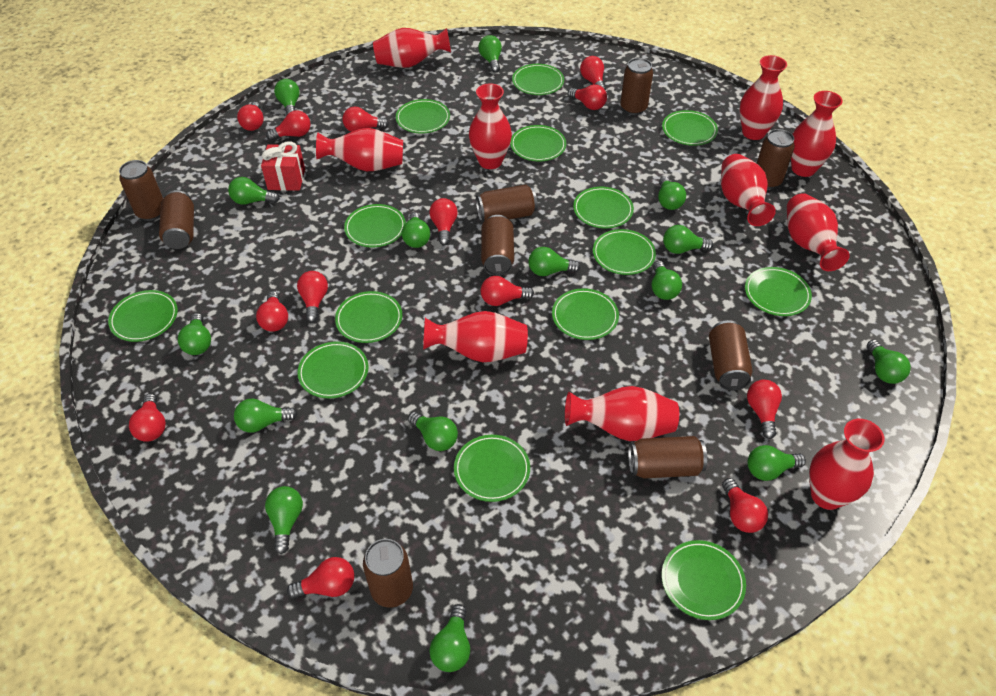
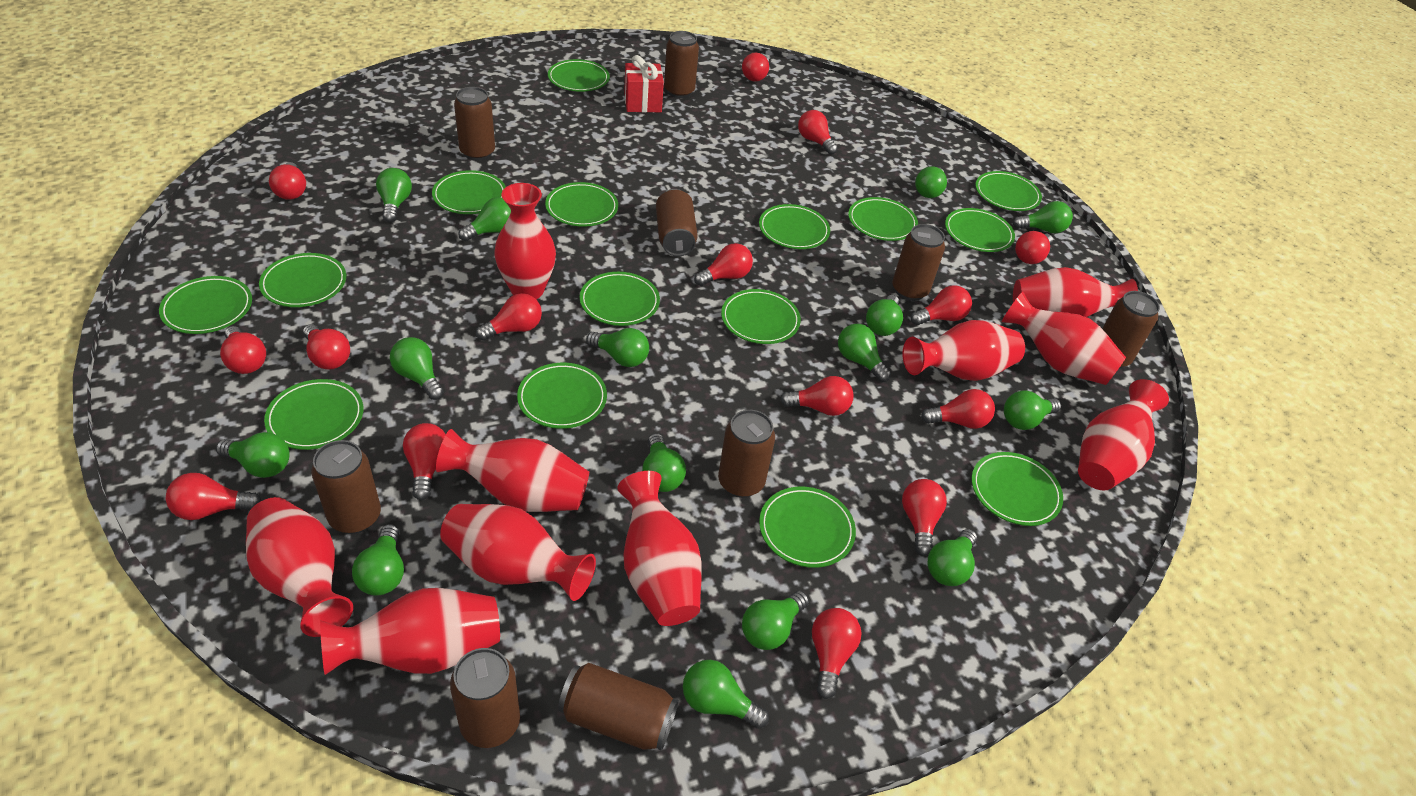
green plate: [108,290,178,342] [297,341,368,398] [335,291,402,343] [344,204,406,247] [396,99,450,133] [454,435,530,502] [510,125,566,161] [512,64,564,95] [552,288,619,340] [573,187,634,228] [593,229,656,275] [662,110,718,146] [662,540,746,620] [745,267,812,316] = 14 -> [159,276,252,334] [259,253,346,307] [264,379,363,450] [432,170,506,214] [517,363,607,429] [545,182,618,227] [548,59,610,92] [580,272,660,326] [721,289,801,344] [759,204,830,249] [759,487,856,568] [848,197,918,241] [945,208,1015,252] [972,452,1063,526] [975,171,1042,211] = 15
red light bulb: [129,394,166,442] [237,102,264,131] [256,291,288,332] [266,110,311,141] [287,557,354,599] [297,271,328,323] [343,107,389,132] [429,198,458,245] [481,276,534,306] [568,84,607,110] [580,56,606,91] [722,478,768,533] [747,380,782,439] = 13 -> [166,473,261,520] [220,326,266,374] [269,162,306,200] [303,324,350,370] [403,423,446,500] [476,293,542,341] [694,243,753,286] [742,53,769,82] [780,376,854,416] [798,110,838,155] [812,608,862,699] [902,479,947,556] [911,285,972,325] [921,389,995,429] [1015,231,1053,264] = 15

